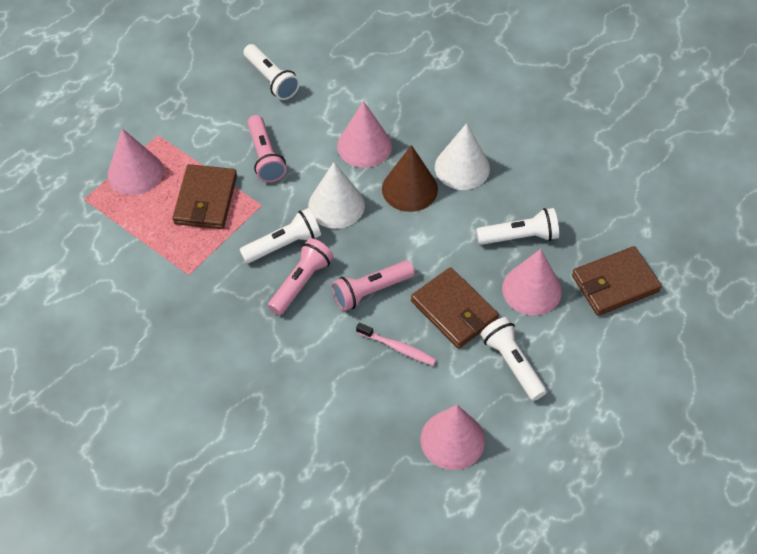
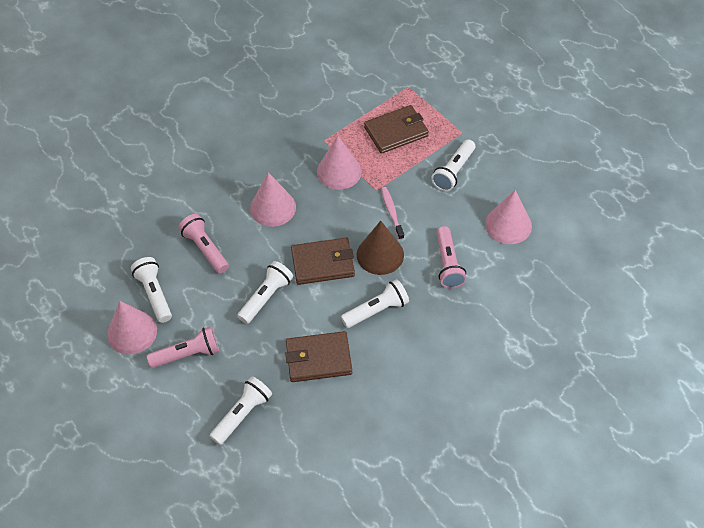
white cone: [308,162,365,229] [435,123,490,190] = 2 -> none = 0
white flashlight: [239,208,321,263] [243,44,300,100] [476,208,559,245] [481,317,547,401] = 4 -> [131,257,172,323] [210,376,272,445] [237,261,293,324] [341,279,409,328] [431,139,475,191] = 5

